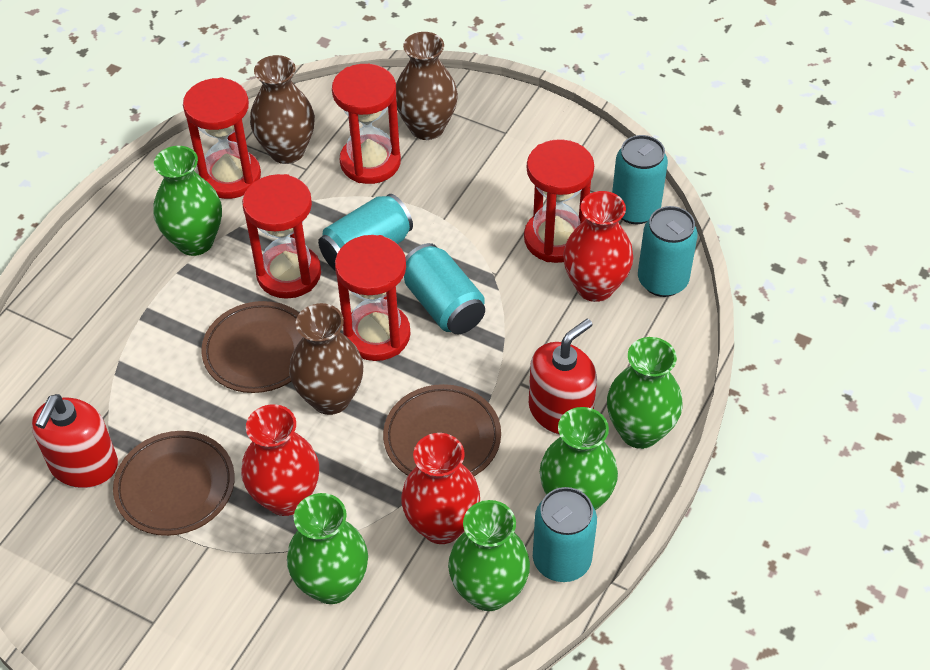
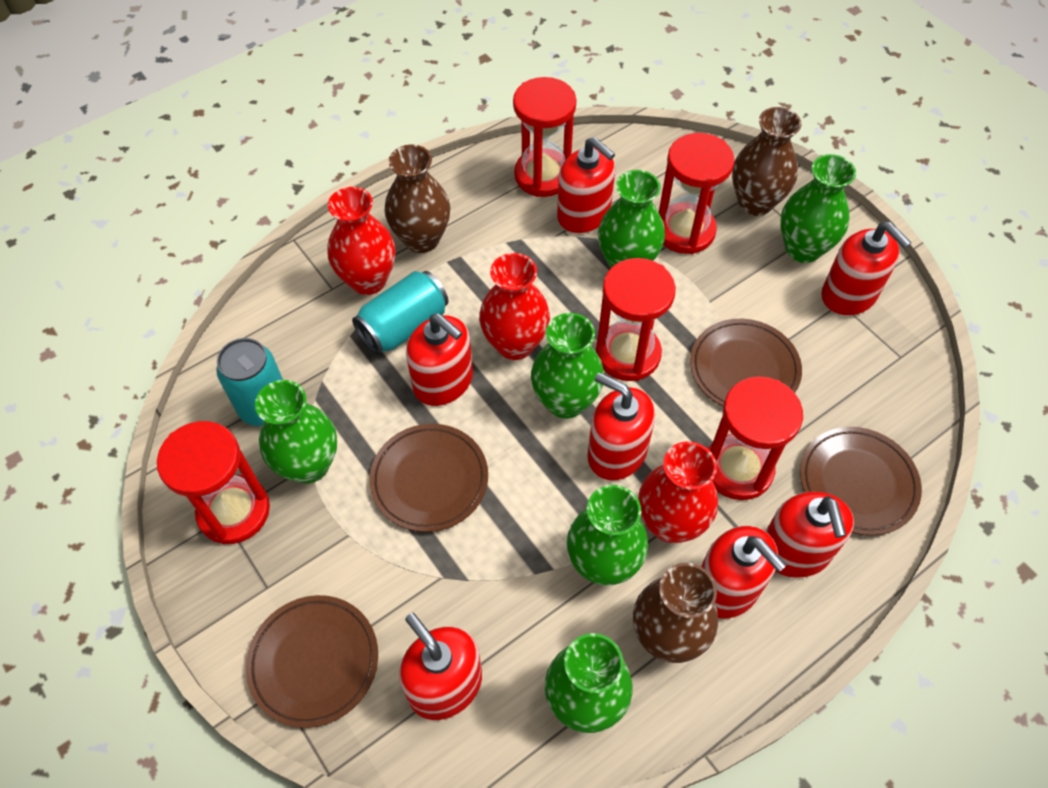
brown plate: [113,431,235,536] [201,301,303,393] [383,384,501,476] = 3 -> [246,595,378,728] [370,424,488,532] [690,319,802,406] [800,427,922,536] = 4
green vase: [153,146,222,256] [287,493,368,604] [448,500,530,611] [540,407,618,510] [607,337,683,449] = 5 -> [255,380,337,483] [531,313,604,419] [545,633,633,733] [567,485,648,585] [598,170,665,268] [780,154,856,263] = 6
red soap dispenser: [32,394,118,488] [529,319,597,435] = 2 -> [399,613,482,720] [406,313,473,406] [557,137,615,234] [587,372,655,481] [701,526,787,619] [765,492,854,578] [821,222,911,316] = 7
turquoise can: [318,194,413,270] [404,243,485,334] [533,487,597,582] [612,135,668,224] [638,206,698,297] = 5 -> [216,338,283,426] [352,271,449,355] = 2

